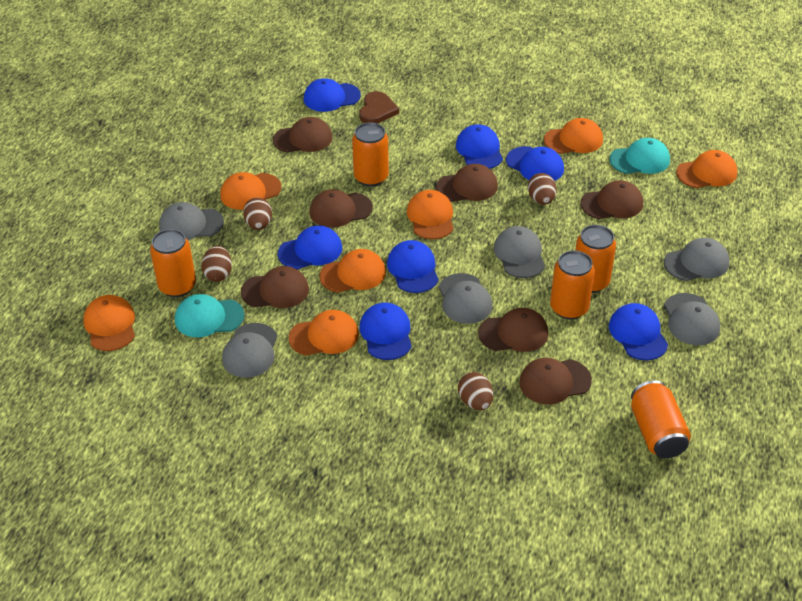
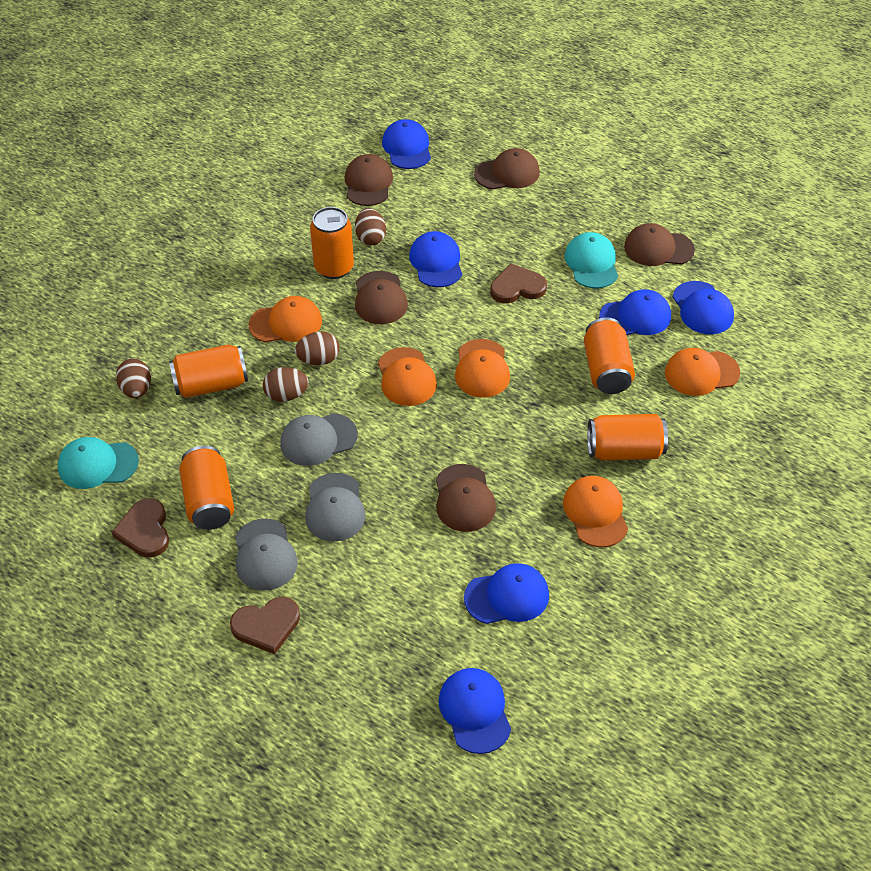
blue cap: [278,225,342,270] [304,78,361,112] [360,303,412,360] [387,240,439,293] [456,125,503,169] [506,146,564,181] [609,303,668,360] = 7 -> [382,119,431,169] [409,231,462,287] [438,668,511,754] [464,563,549,624] [599,289,671,335] [673,281,734,334] = 6
brown cap: [241,266,309,308] [273,117,332,153] [310,189,373,228] [436,164,498,202] [478,308,548,352] [519,358,592,404] [580,180,643,219] = 7 -> [345,154,393,206] [355,271,408,324] [436,464,496,532] [474,148,540,190] [624,223,695,266] = 5
brown heart: [359,91,399,124] = 1 -> [112,498,169,557] [230,597,300,654] [490,263,547,303] = 3
grey cap: [159,202,224,240] [222,323,278,378] [438,273,493,324] [494,226,545,278] [664,238,729,281] [664,293,720,345] = 6 -> [235,519,298,591] [280,413,358,466] [305,473,365,542] = 3
orange cap: [83,295,135,351] [220,172,281,210] [289,310,359,356] [319,249,386,293] [407,190,454,239] [544,118,603,154] [676,150,737,188] = 7 -> [249,296,322,342] [378,347,437,406] [455,339,510,398] [563,476,628,547] [665,348,740,396] = 5

